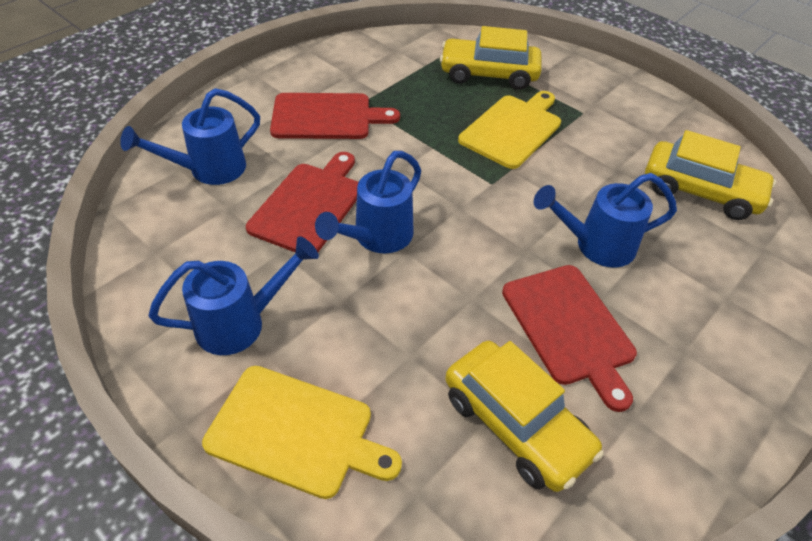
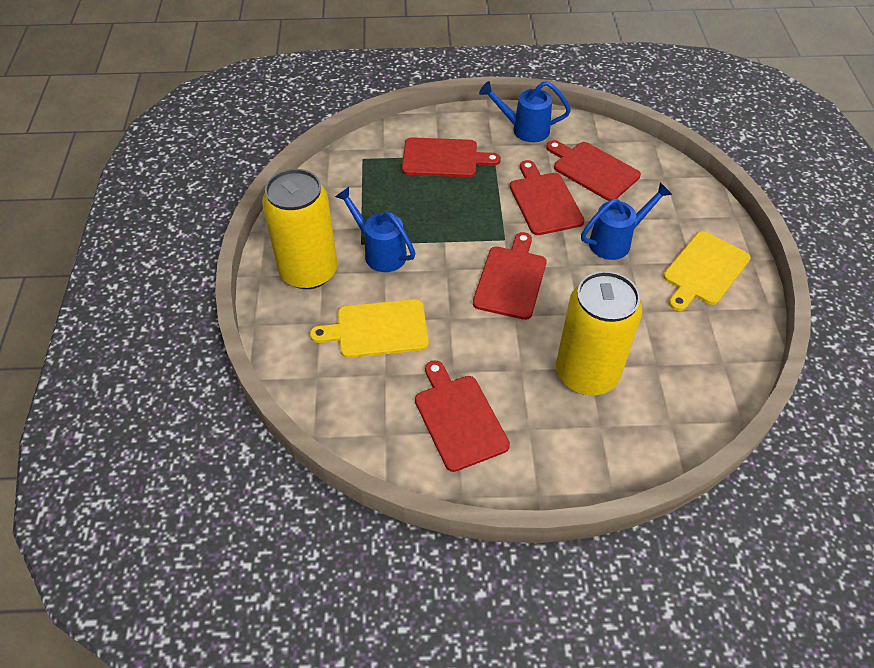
blue watering can: [120,88,260,185] [149,236,319,355] [315,151,421,253] [534,173,677,267] = 4 -> [335,187,415,272] [479,81,571,142] [581,182,673,260] = 3
red cutting board: [246,152,359,253] [270,93,400,139] [502,265,637,412] = 3 -> [402,137,501,177] [415,361,510,472] [473,232,547,320] [510,160,584,235] [546,140,641,201] = 5
yellow can: none = 0 -> [262,169,338,289] [556,271,643,395] = 2
yellow car: [440,26,541,90] [445,341,604,492] [645,130,776,220] = 3 -> none = 0

